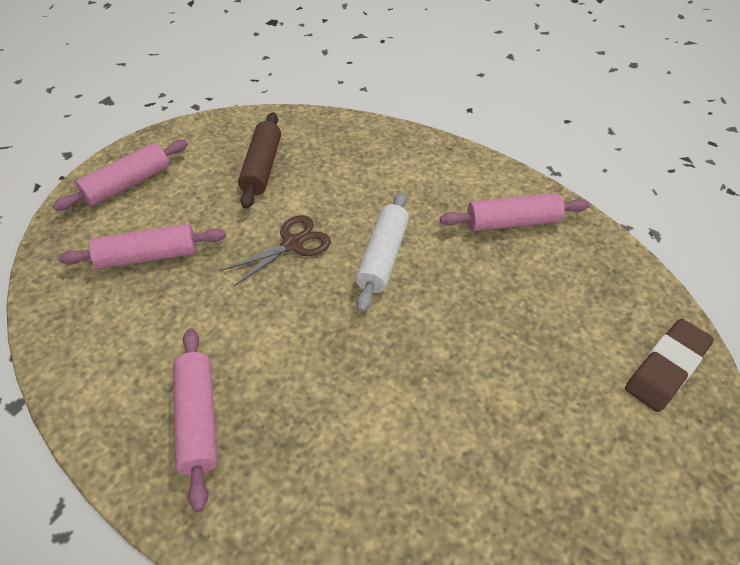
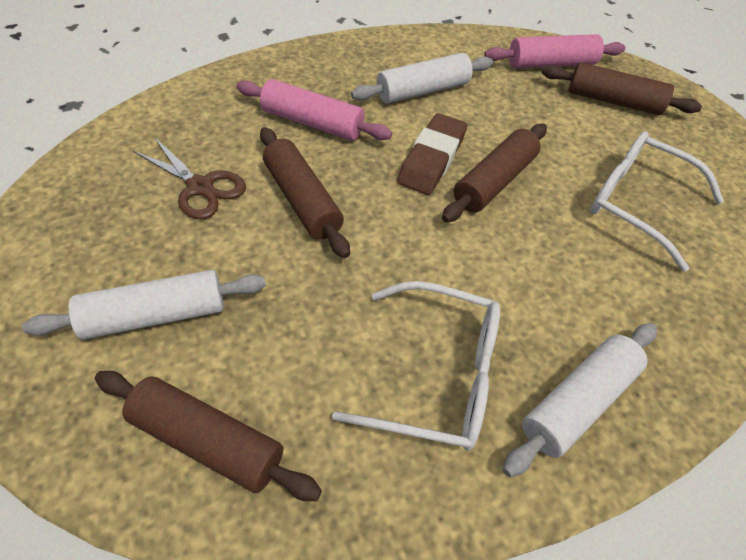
brown rolling pin: [238,112,281,209] = 1 -> [95,371,322,501] [260,127,350,258] [442,124,547,223] [541,62,702,115] = 4
pink rolling pin: [53,140,188,211] [58,224,226,269] [173,328,218,512] [440,193,590,231] = 4 -> [236,79,392,141] [484,34,626,68] = 2
white glasses: none = 0 -> [332,281,500,451] [590,131,724,272] = 2
white rolling pin: [356,191,409,313] = 1 -> [22,270,266,340] [351,53,493,103] [503,323,657,477] = 3

